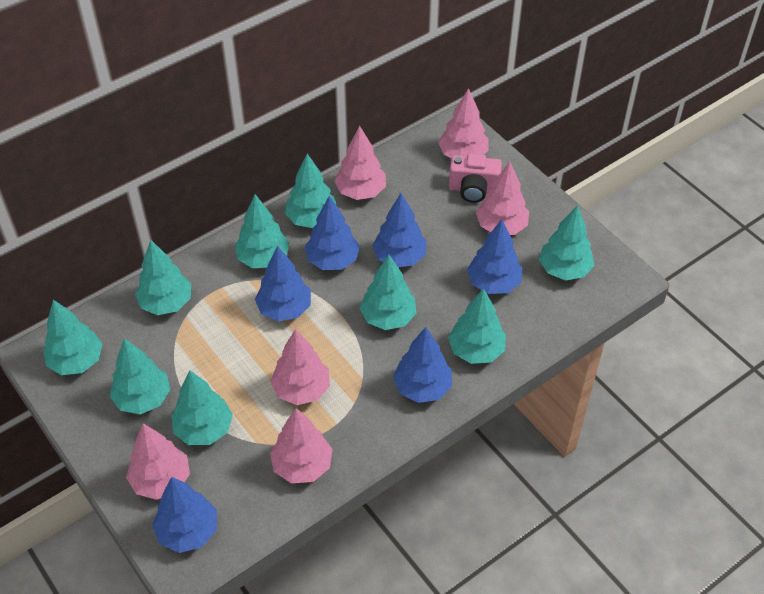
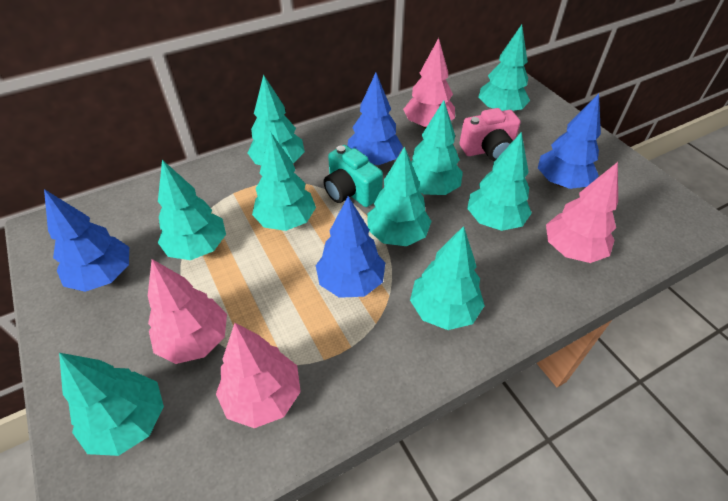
blue tree: [152,477,217,553] [255,246,311,321] [305,196,360,270] [372,193,426,267] [393,327,452,403] [467,220,522,294] = 6 -> [44,189,129,292] [316,196,385,298] [348,73,403,165] [538,94,601,189] = 4
pink tree: [126,423,190,500] [270,329,330,405] [270,408,332,483] [334,126,386,200] [438,88,488,158] [476,162,529,235] = 6 -> [148,259,227,364] [216,323,301,428] [403,38,455,128] [546,162,618,263] = 4
turquoise camera: none = 0 -> [323,145,383,207] = 1

